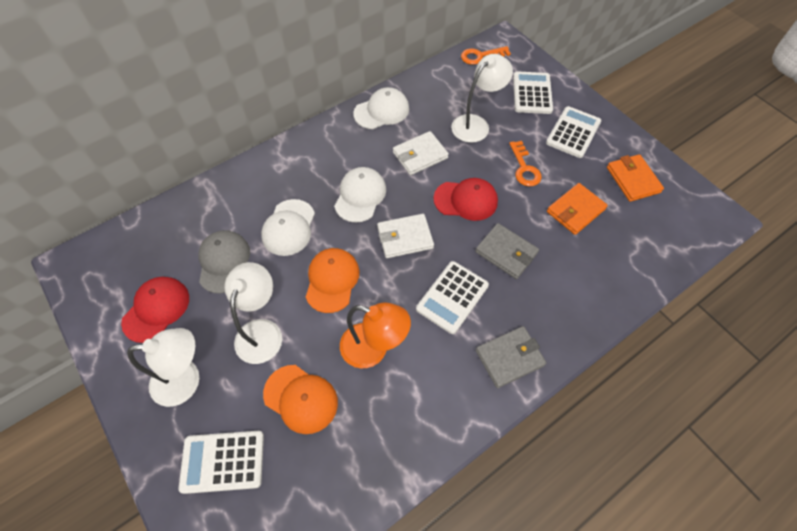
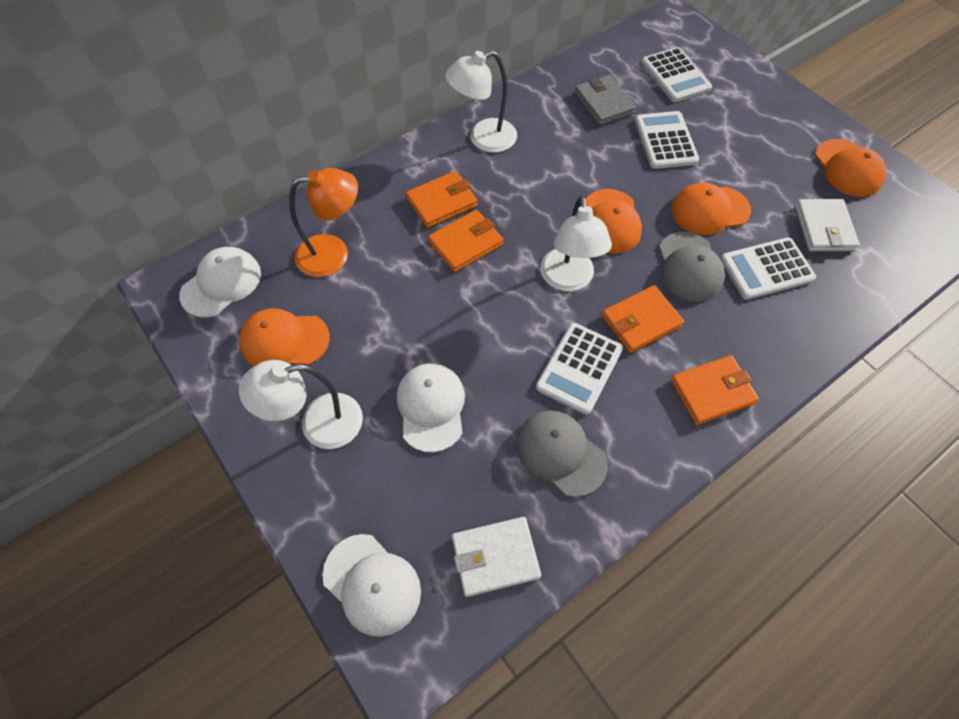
grey cap: [198,230,250,294] = 1 -> [516,411,608,497] [659,232,725,302] = 2
grey wallet: [475,223,539,279] [476,326,546,388] = 2 -> [574,75,636,125] = 1
orange cap: [263,365,338,434] [306,248,360,313] = 2 -> [239,308,330,366] [586,189,642,254] [671,183,751,235] [815,139,886,197] = 4
orange key: [461,46,511,65] [509,141,542,186] = 2 -> none = 0
orange wallet: [547,183,608,235] [607,154,664,202] = 2 -> [406,171,478,228] [428,210,503,272] [602,285,684,353] [671,355,759,425] = 4
red cap: [121,277,189,343] [433,178,498,221] = 2 -> none = 0

